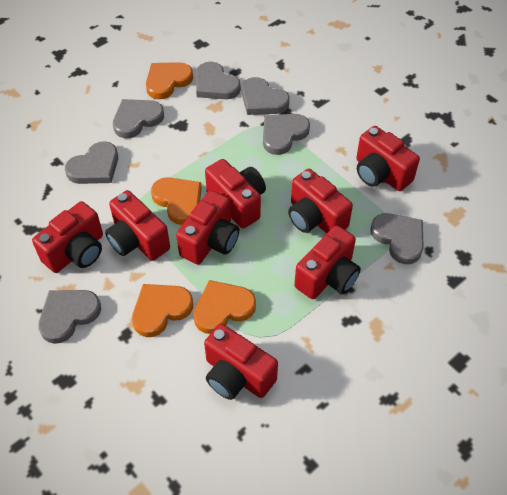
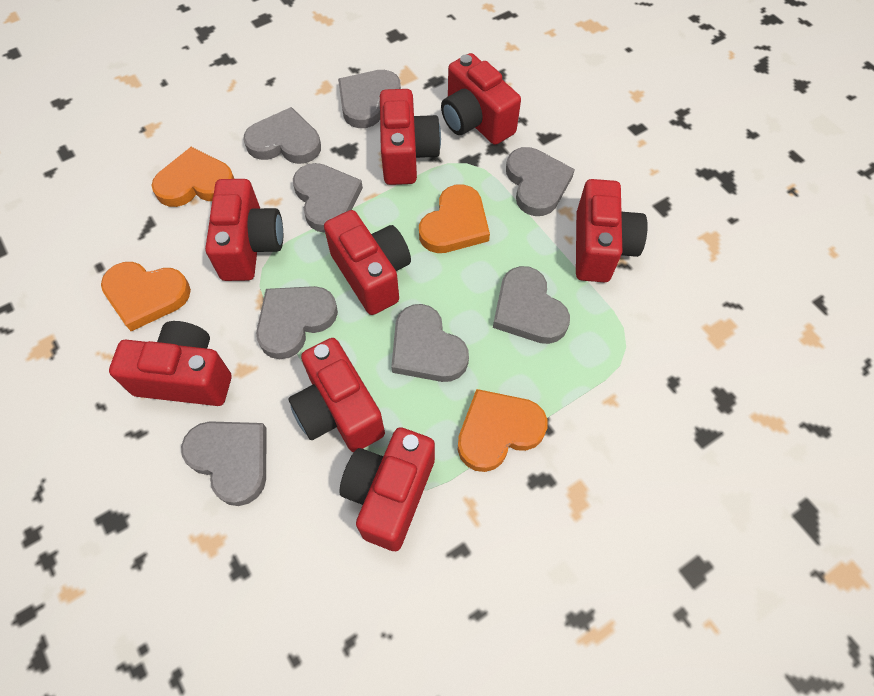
grey heart: [38,290,101,344] [65,141,118,184] [113,99,164,138] [196,62,241,99] [242,77,290,115] [263,114,310,155] [370,213,424,264] = 7 -> [181,421,266,506] [243,107,321,164] [256,286,338,359] [293,163,363,233] [338,70,401,128] [391,304,469,382] [493,266,570,344] [506,147,575,216] = 8

